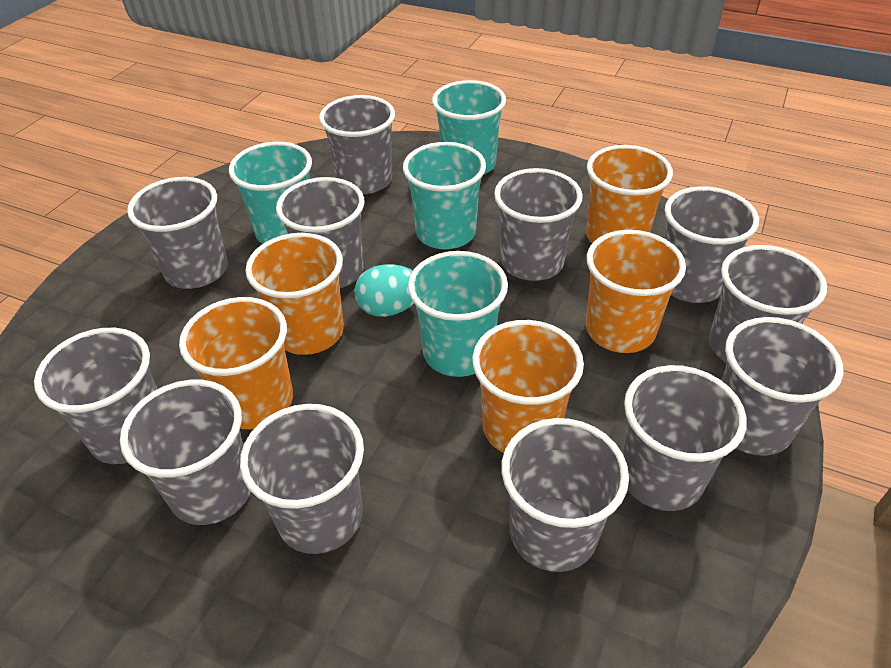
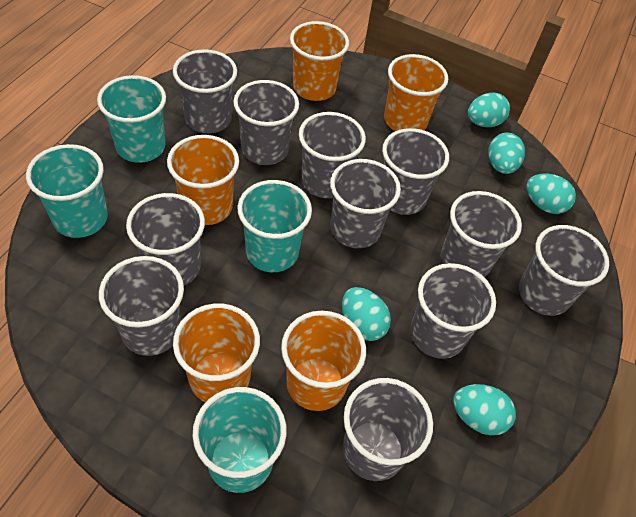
grey cup: [34,328,157,464] [120,380,251,525] [127,177,228,289] [240,404,364,554] [276,177,364,288] [319,95,395,194] [494,168,583,281] [501,418,629,572] [622,365,747,511] [665,186,759,303] [709,245,827,363] [721,317,844,456] = 12 -> [99,256,184,356] [126,193,205,285] [173,49,237,133] [233,80,299,165] [299,112,366,198] [330,159,401,248] [343,378,433,481] [382,128,449,215] [410,263,496,359] [441,191,522,277] [519,225,609,316] = 11
turquoise egg: [354,264,414,317] = 1 -> [342,287,391,341] [453,384,516,435] [468,93,510,127] [488,133,525,174] [526,174,576,214] = 5

